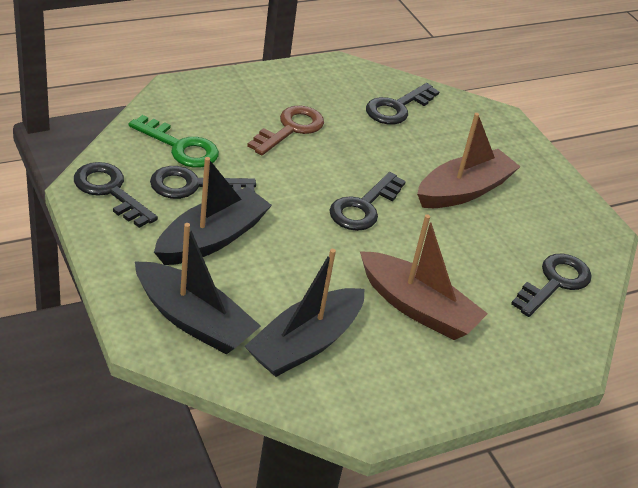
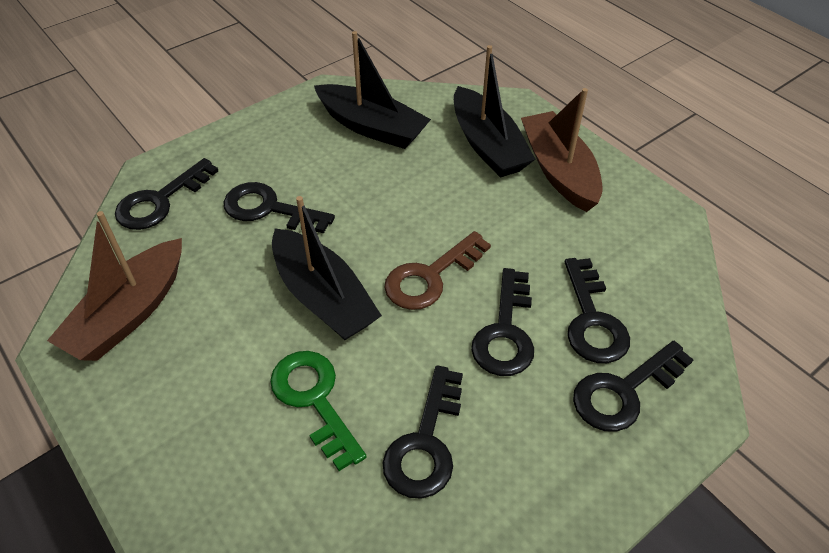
black key: [74,162,158,228] [150,166,256,199] [329,172,406,231] [366,83,440,125] [511,254,592,317] = 5 -> [115,158,218,230] [223,182,335,233] [382,365,463,499] [471,268,534,376] [565,258,630,363] [573,341,693,432] = 6

